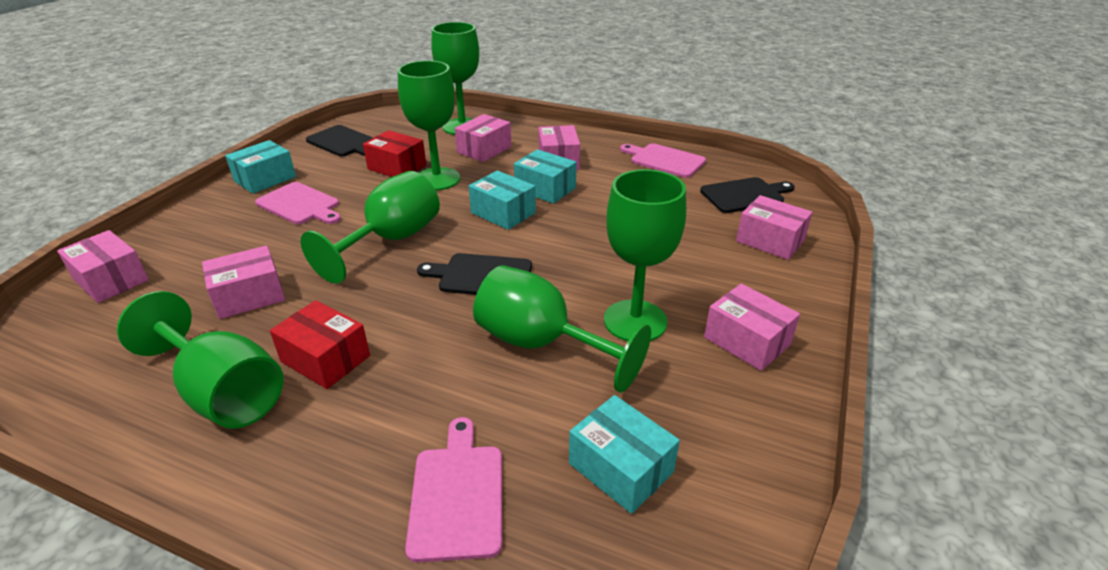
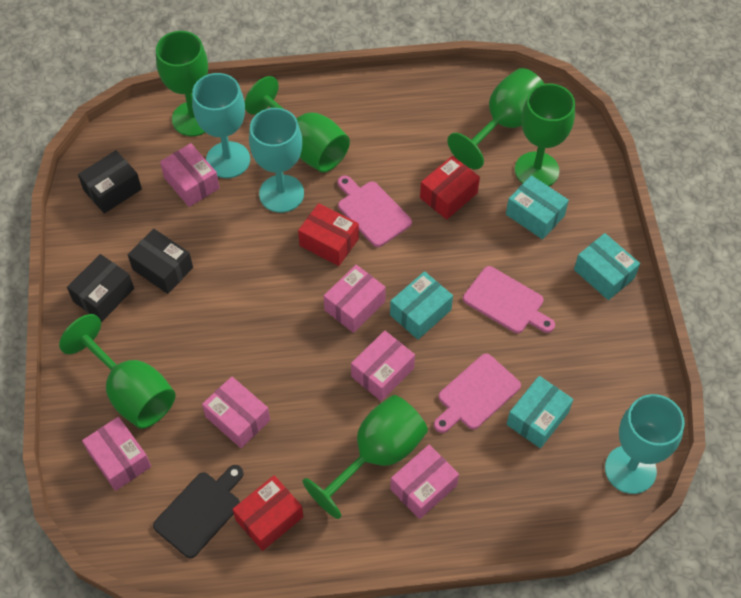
black box: none = 0 -> [67,254,134,322] [78,150,142,214] [128,229,193,294] = 3
black cutting board: [306,125,373,157] [417,253,532,295] [700,177,795,213] = 3 -> [153,465,243,558] = 1
red box: [270,300,370,389] [363,130,426,177] = 2 -> [232,475,304,551] [298,203,359,266] [420,156,480,220] = 3
turquoise goblet: none = 0 -> [192,73,250,178] [249,108,304,213] [605,394,685,494] = 3

